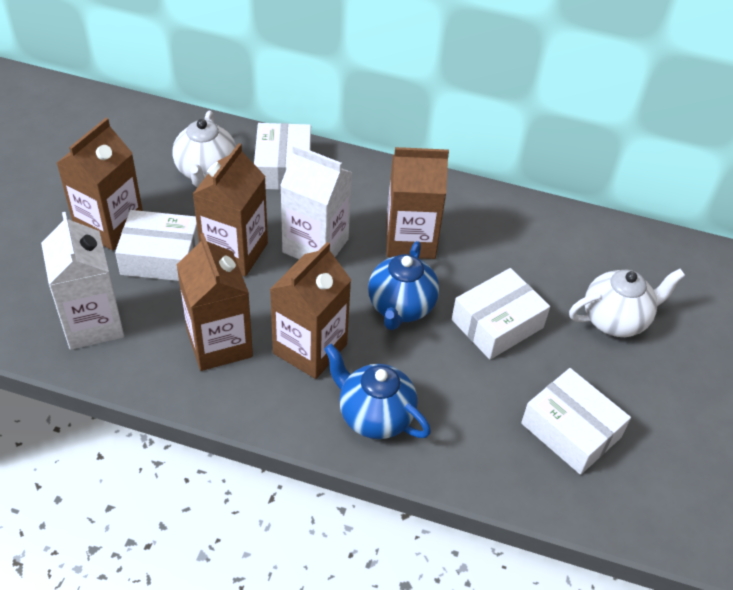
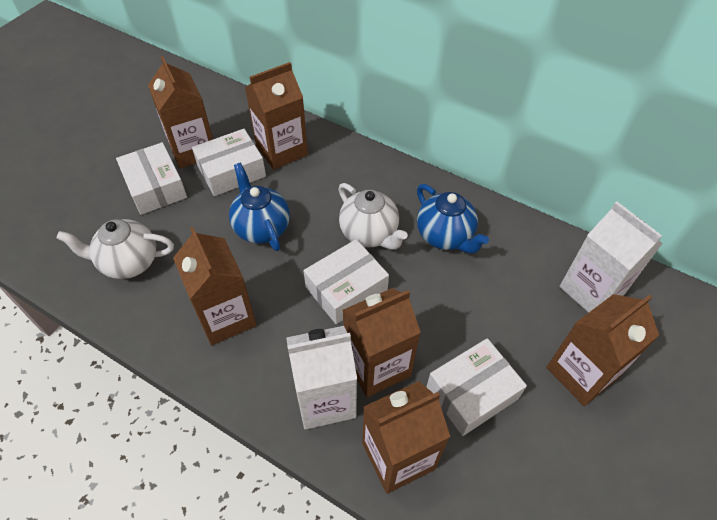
brown carton: [57,118,143,251] [177,233,253,371] [193,143,268,276] [270,242,351,379] [386,147,449,259] = 5 -> [148,56,213,169] [173,227,257,345] [245,62,308,170] [343,288,421,397] [362,381,450,494] [546,294,659,406] = 6

